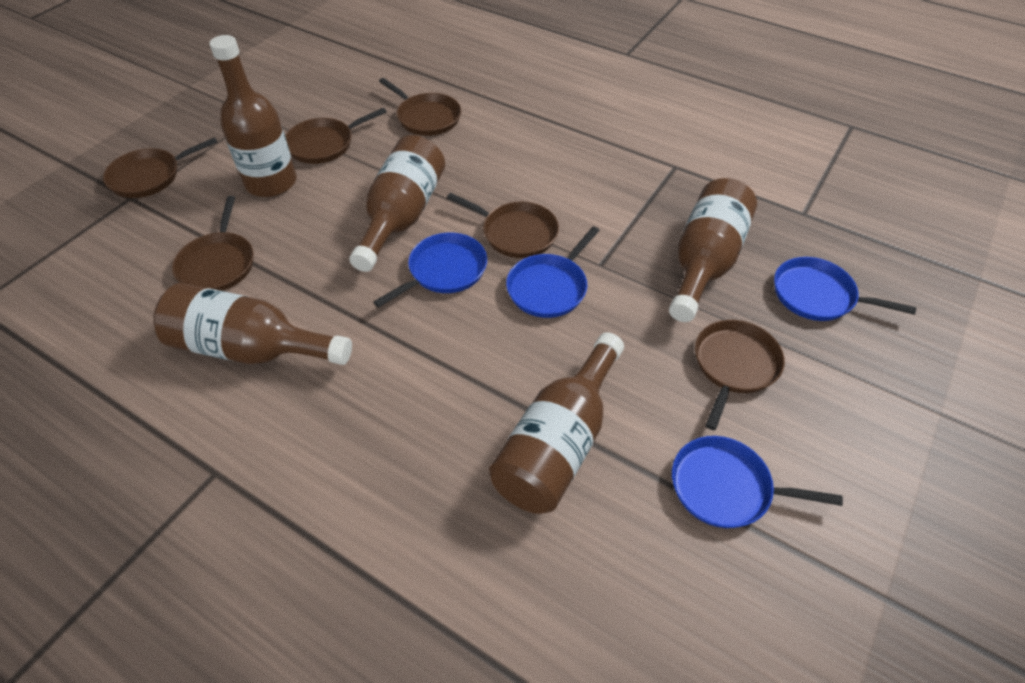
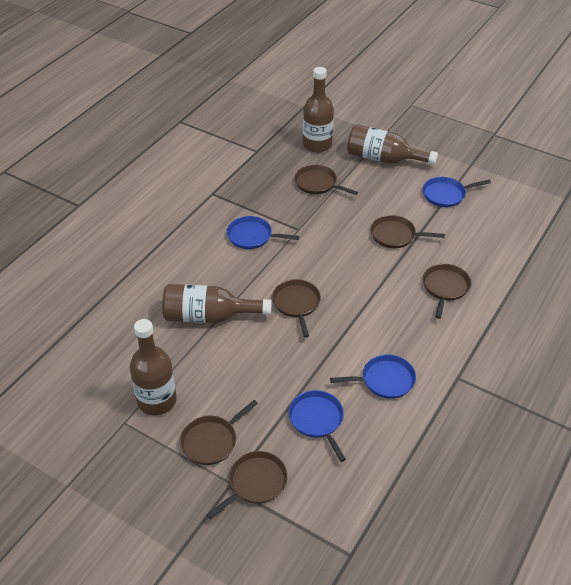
brown bottle: [153,283,352,365] [209,35,297,197] [349,135,445,272] [489,332,624,514] [669,178,757,322] = 5 -> [130,319,177,415] [162,284,272,323] [303,67,334,153] [347,124,438,165] = 4

